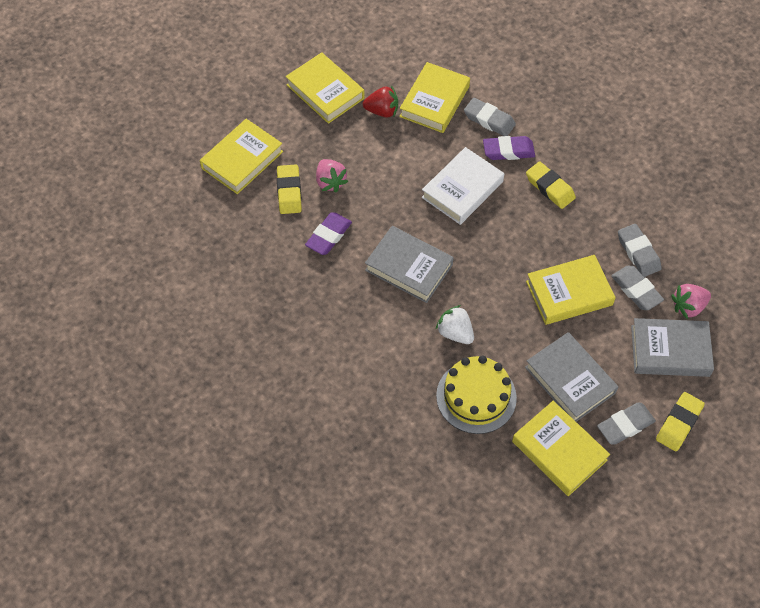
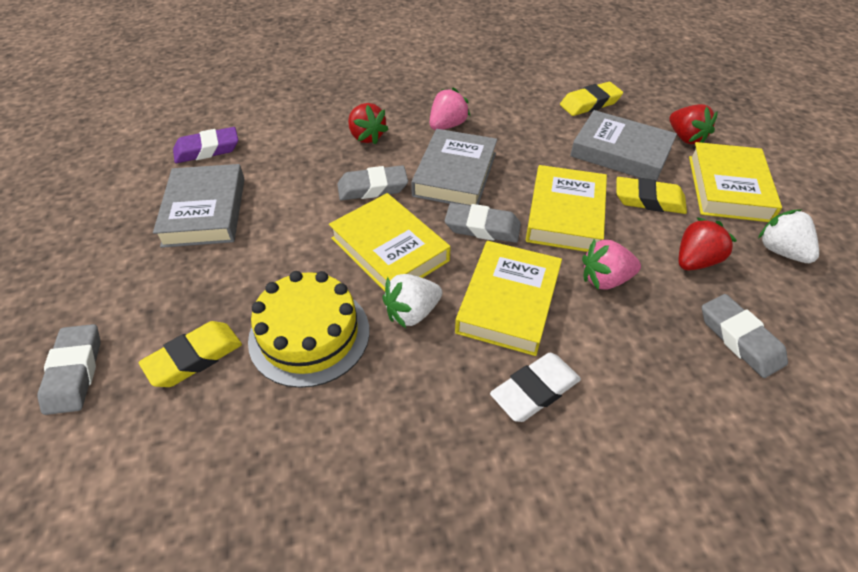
purple eraser: [305,212,352,255] [483,136,535,160] = 2 -> [173,127,238,163] = 1
red strawberry: [363,86,398,118] = 1 -> [348,103,389,145] [669,104,718,144] [678,217,737,270] = 3
white book: [422,147,504,225] = 1 -> none = 0
white eraser: none = 0 -> [490,353,581,422] = 1
white strawberry: [435,305,474,344] = 1 -> [382,274,442,328] [758,209,819,263] = 2
yellow book: [200,119,283,194] [286,52,364,124] [399,62,470,133] [512,401,610,496] [526,255,616,325] = 5 -> [329,193,450,291] [455,241,562,356] [526,165,607,252] [689,142,782,222] = 4

